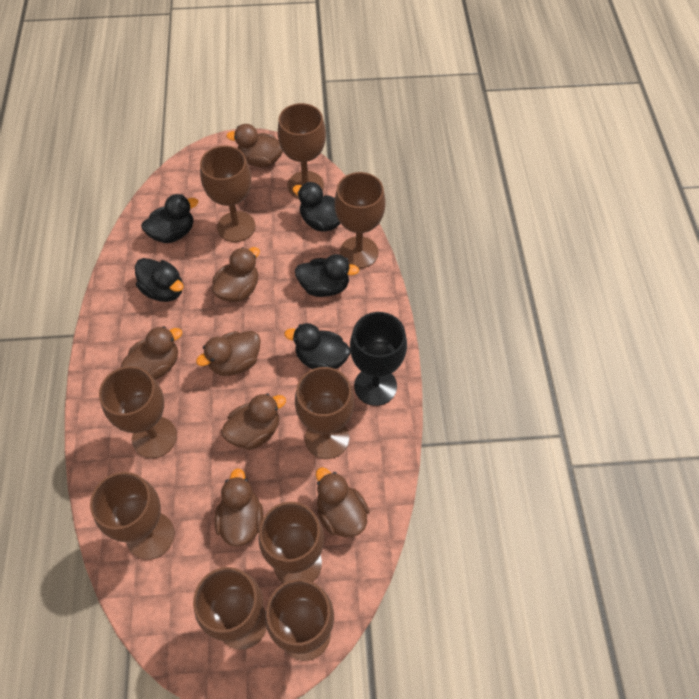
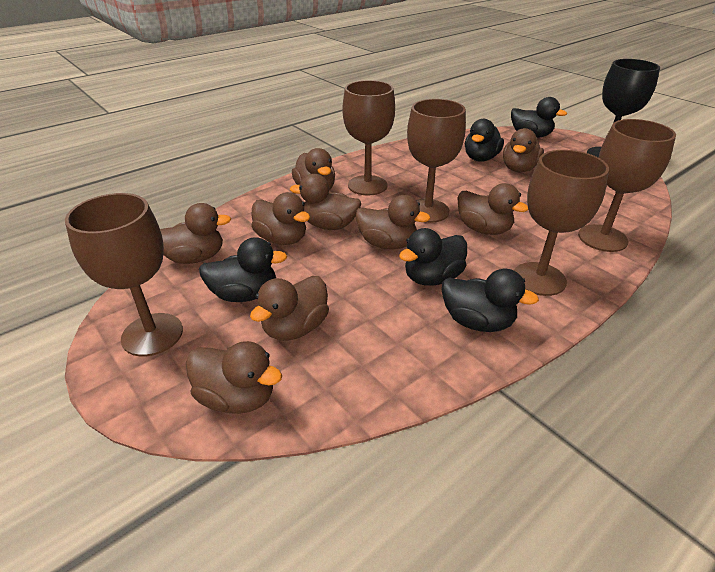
brown duck: [121,326,182,380] [196,331,260,376] [212,247,260,302] [215,468,264,547] [221,393,286,450] [226,124,283,167] [316,467,369,537] = 7 -> [160,203,231,264] [186,341,282,414] [250,276,329,341] [251,192,310,245] [290,174,361,230] [292,148,335,190] [355,195,430,249] [458,183,528,235] [503,128,544,172] = 9
brown goblet: [90,472,174,560] [99,366,177,459] [193,567,267,650] [200,146,255,242] [258,502,324,583] [265,579,334,661] [278,103,326,199] [295,367,354,459] [334,172,386,269] = 9 -> [65,193,183,357] [342,80,395,196] [407,99,466,223] [514,150,609,296] [578,119,676,252] = 5

